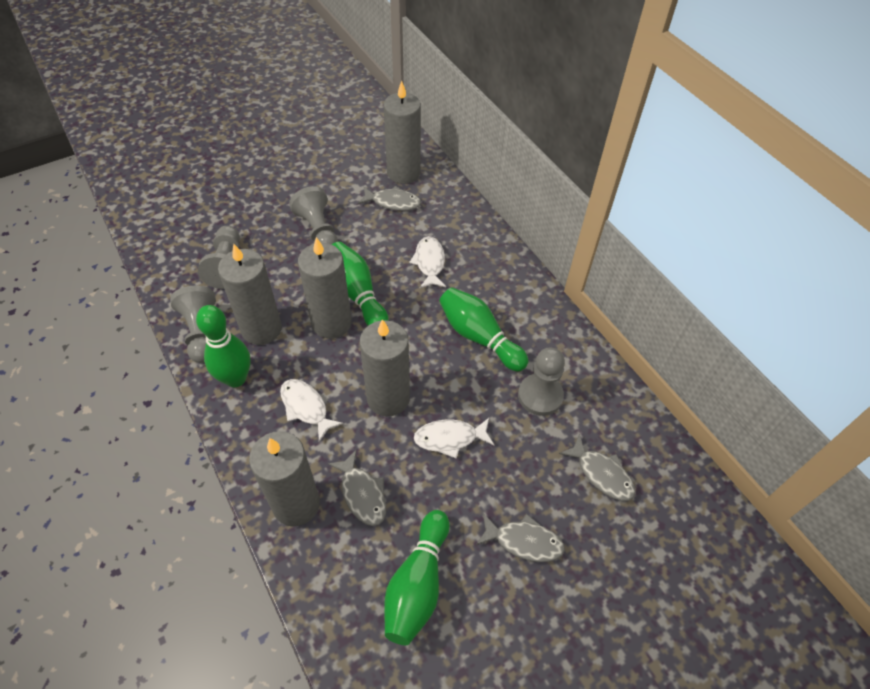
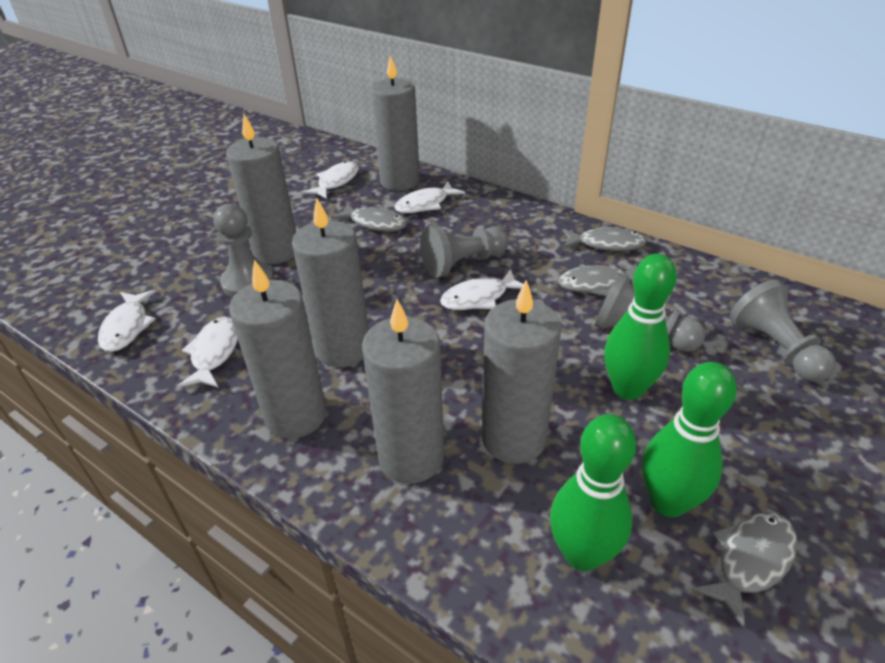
green bowling pin: [196,305,251,387] [331,242,389,325] [384,510,450,645] [439,287,529,371] = 4 -> [550,414,636,571] [604,253,677,400] [642,362,737,517] = 3
grey candle: [218,244,282,345] [249,431,320,526] [298,237,352,339] [360,319,410,416] [384,81,421,184] = 5 -> [226,114,296,264] [229,259,326,439] [292,198,369,367] [362,299,444,484] [371,54,420,191] [482,280,561,464] = 6
white fish: [280,379,344,442] [409,236,446,289] [414,418,494,458] = 3 -> [98,290,156,352] [178,317,238,388] [303,161,359,199] [394,181,465,213] [440,269,524,310] = 5

